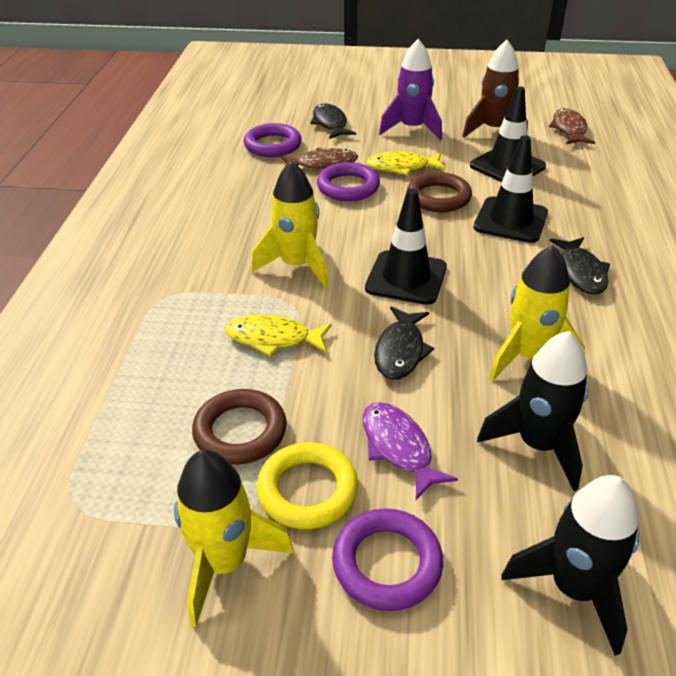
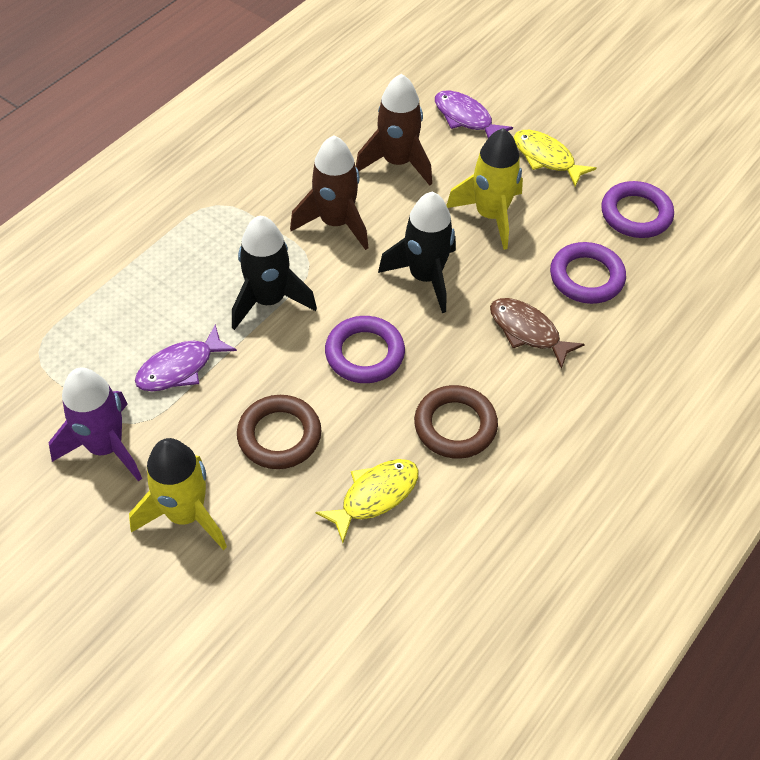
black fish: [310,104,356,139] [374,306,434,380] [550,237,610,295] = 3 -> none = 0
black traffic cone: [365,189,447,305] [470,86,546,182] [474,135,548,243] = 3 -> none = 0
brown fish: [280,148,358,169] [549,108,595,144] = 2 -> [490,298,585,369] = 1
brown rocket: [462,40,528,137] = 1 -> [290,135,368,250] [356,74,432,185] = 2
purple fish: [363,402,458,500] = 1 -> [135,324,237,391] [435,91,513,138] = 2
yellow ring: [256,442,358,529] = 1 -> none = 0
yellow rocket: [174,450,294,627] [251,161,329,288] [489,245,585,381] = 3 -> [129,438,227,550] [446,128,523,250] = 2

